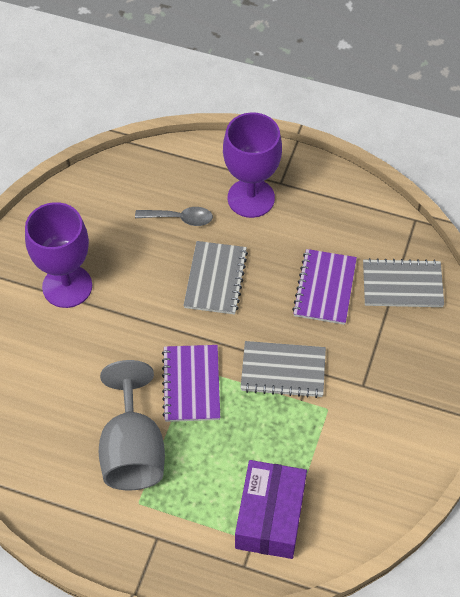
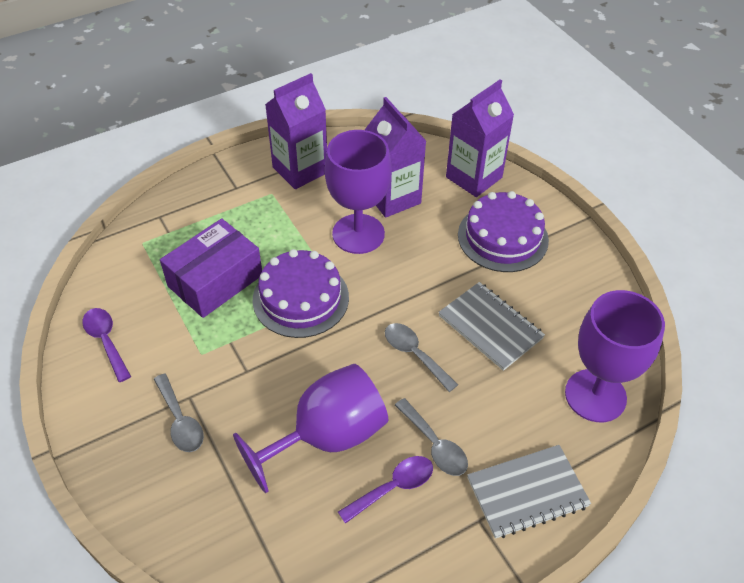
grey goblet: [99,360,165,490] = 1 -> none = 0
grey notebook: [183,241,248,315] [240,341,326,398] [363,258,444,307] = 3 -> [438,282,545,371] [467,445,591,539] = 2
grey spoon: [135,207,213,226] = 1 -> [154,374,204,452] [385,323,458,392] [395,398,468,476] = 3
purple cake: none = 0 -> [253,249,349,338] [458,191,549,272] = 2
purple carton: none = 0 -> [265,73,327,189] [365,97,426,218] [446,80,514,197] = 3
purple goblet: [25,202,92,308] [223,112,282,218] = 2 -> [233,364,388,493] [325,130,392,254] [565,290,665,422] = 3
purple notebook: [162,345,220,422] [292,249,357,325] = 2 -> none = 0
purple spoon: none = 0 -> [82,308,131,382] [338,456,433,524] = 2

